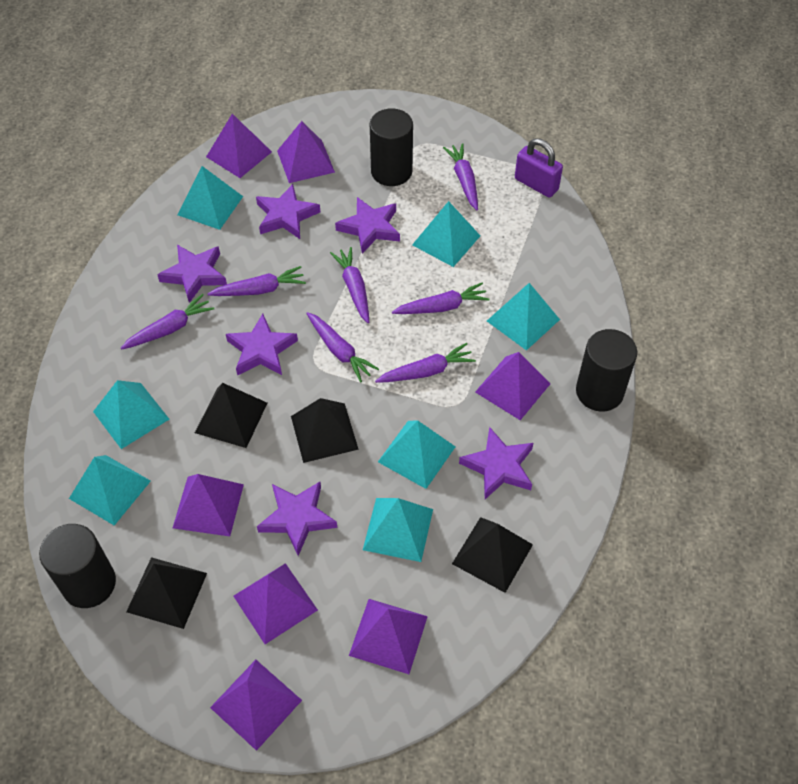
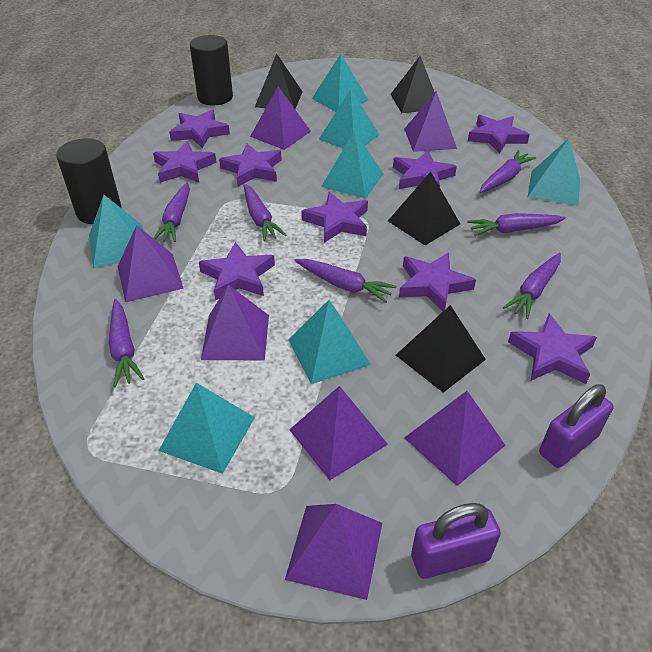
black cylinder: [39,524,116,608] [370,108,413,186] [576,329,637,412] = 3 -> [56,138,121,224] [190,35,233,105] = 2
purple padlock: [515,138,563,198] = 1 -> [411,503,501,579] [539,384,614,468] = 2
purple star: [157,245,227,303] [226,314,298,376] [256,184,320,239] [257,482,337,556] [335,197,400,254] [459,427,533,499] = 6 -> [153,141,216,183] [169,109,230,148] [199,242,275,301] [219,144,282,187] [301,192,368,243] [393,150,457,189] [399,252,476,311] [468,115,530,154] [508,313,597,384] = 9

